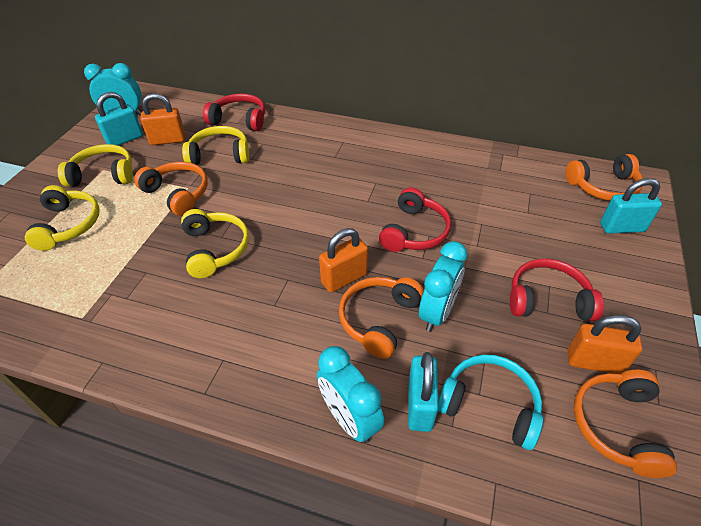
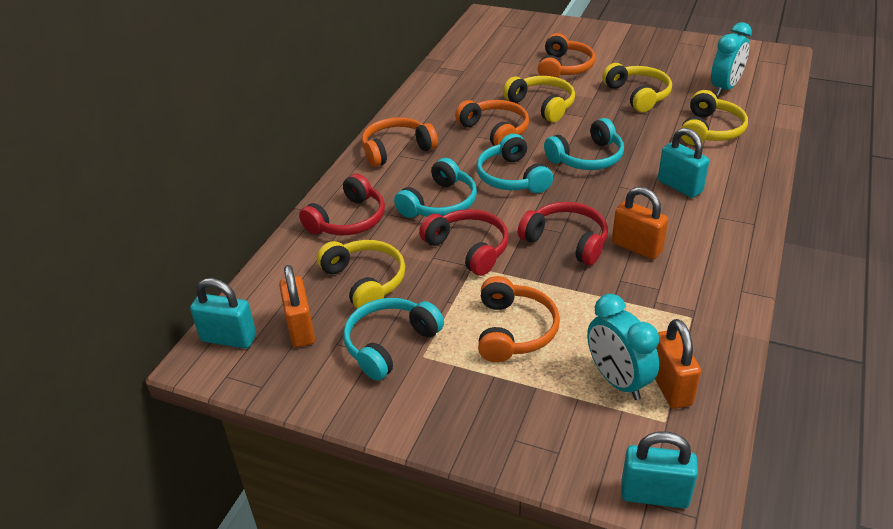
turquoise clock: [84,63,142,116] [317,346,384,443] [419,241,467,332] = 3 -> [587,294,659,400] [711,22,752,96] = 2
turquoise headphones: [438,355,544,450] = 1 -> [343,298,444,381] [394,158,477,218] [477,134,553,193] [544,118,624,170] = 4

